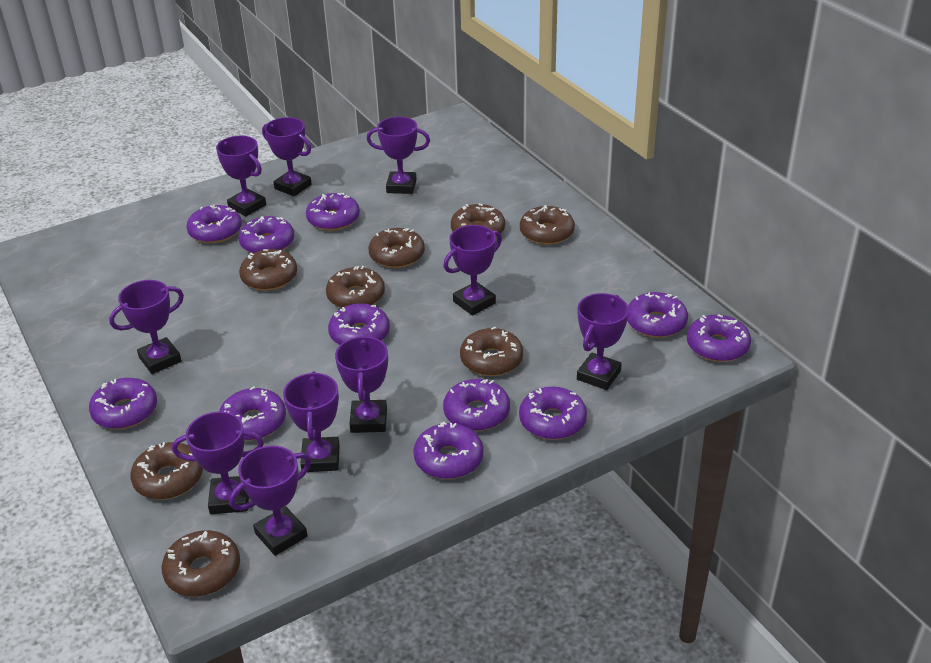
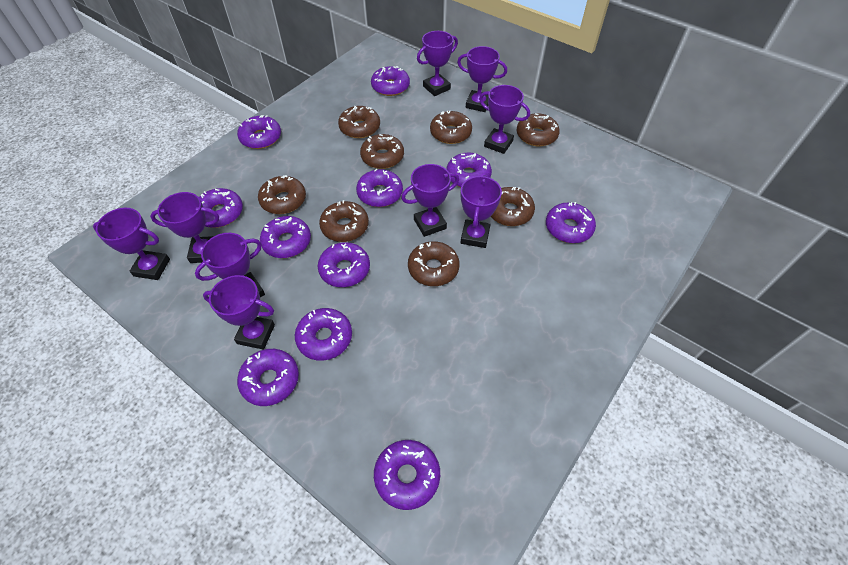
purple trophy: [109,280,184,374] [172,412,264,514] [216,135,266,216] [229,446,311,556] [262,117,312,196] [283,371,340,472] [335,335,388,433] [366,117,430,194] [444,225,502,316] [577,293,629,390] = 10 -> [93,208,170,280] [150,192,219,263] [195,233,265,297] [203,275,275,350] [401,164,459,237] [417,31,458,96] [457,46,507,112] [461,175,502,248] [479,85,530,154] = 9

